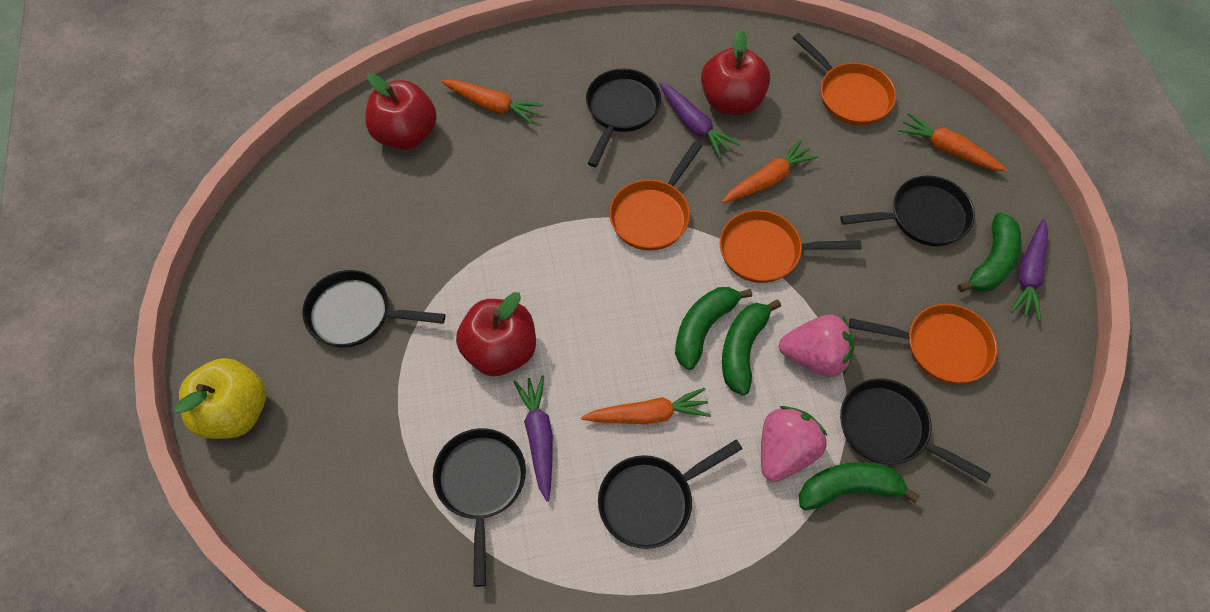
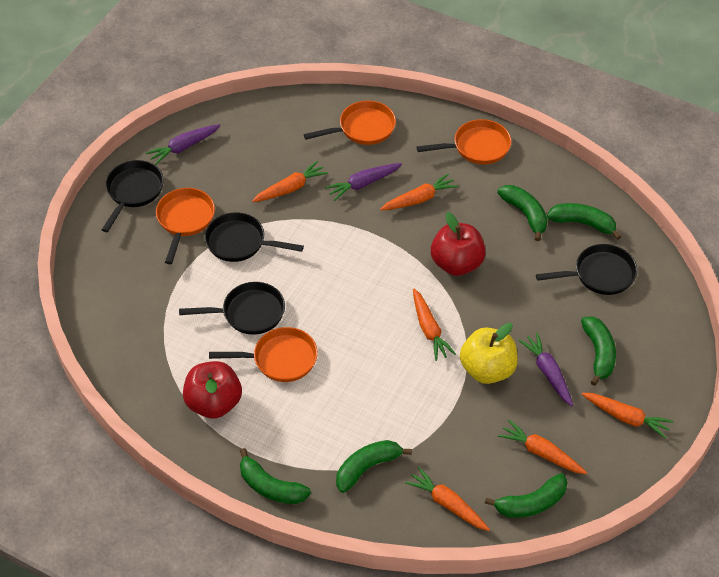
black pan: [302,270,446,348] [433,428,526,587] [586,68,661,167] [598,440,742,549] [840,176,975,246] [840,378,991,483] = 6 -> [102,160,164,232] [179,282,285,335] [204,212,304,262] [536,244,637,295] = 4
green banana: [675,287,752,370] [722,300,781,395] [799,462,920,510] [958,212,1021,292] = 4 -> [240,448,311,504] [336,440,412,493] [485,473,568,518] [497,185,548,241] [547,203,622,240] [581,316,616,386] = 6
orange carrot: [441,79,543,124] [581,388,711,424] [722,139,818,203] [898,113,1007,171] = 4 -> [252,161,328,202] [380,173,458,210] [405,467,490,531] [413,289,456,361] [498,420,587,474] [582,393,673,439] = 6
pink strawberry: [761,406,828,482] [779,315,854,377] = 2 -> none = 0
red apple: [365,73,437,150] [456,292,536,376] [701,30,770,115] = 3 -> [183,361,242,418] [431,212,486,276] = 2

